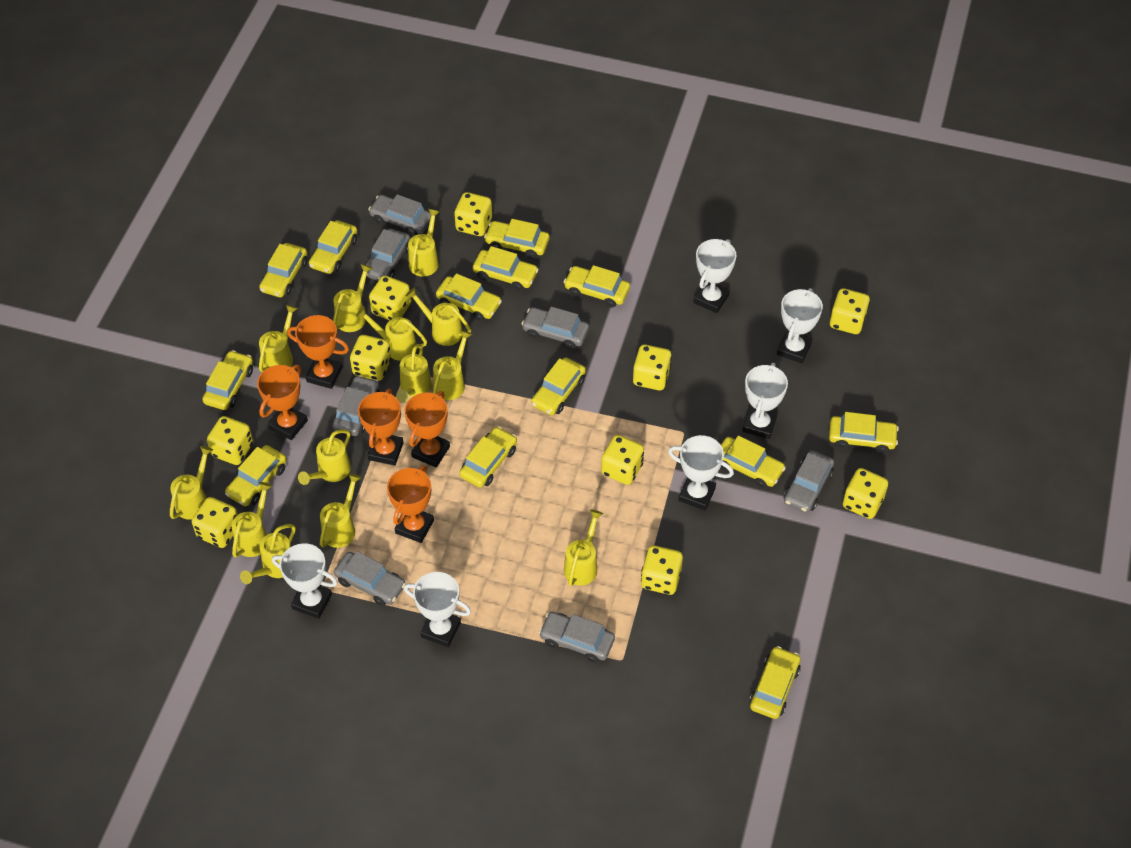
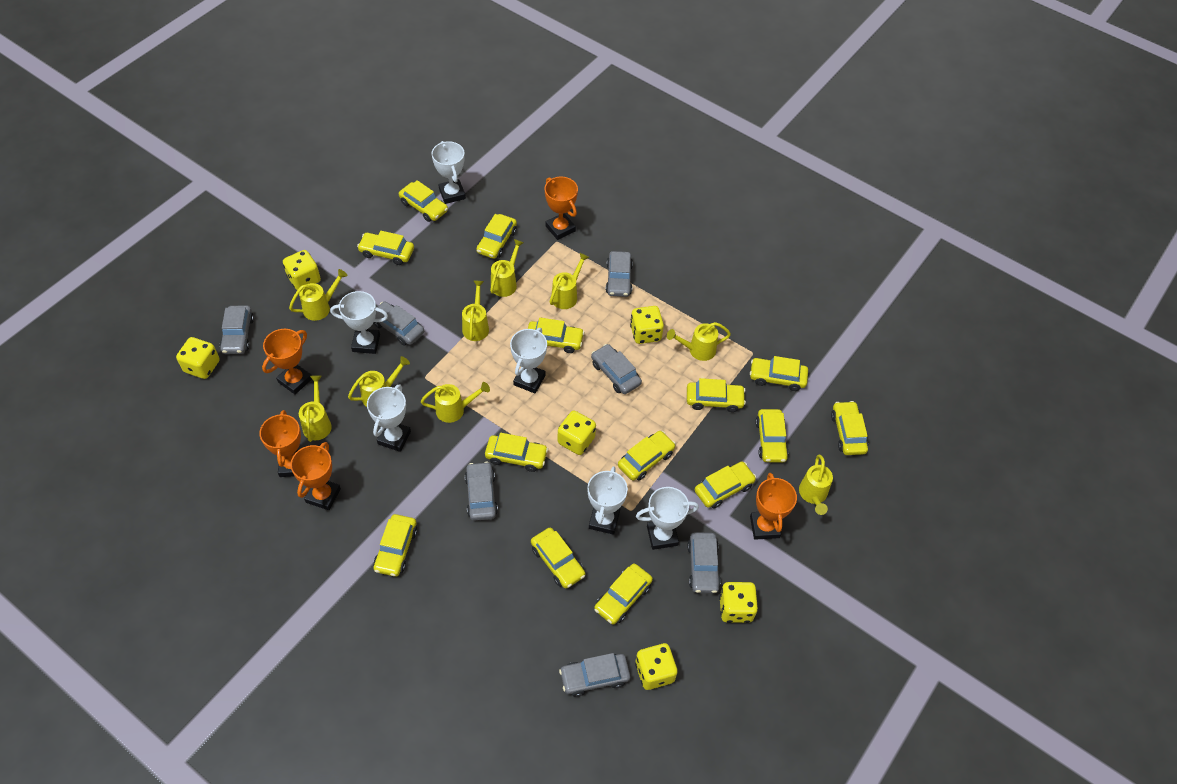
yellow car: [202,350,253,410] [225,445,287,506] [259,243,307,297] [309,220,357,274] [436,273,502,321] [459,427,517,488] [473,246,539,291] [484,219,549,259] [531,357,586,415] [564,265,630,308] [721,435,786,488] [750,646,801,719] [829,412,899,453] = 13 -> [357,231,414,265] [374,514,417,577] [399,180,448,222] [476,214,517,259] [485,433,548,472] [528,318,584,353] [531,528,585,588] [594,564,653,625] [618,431,676,481] [687,378,746,412] [695,462,756,508] [750,356,808,391] [755,409,789,463] [831,401,868,455] = 14
yellow dice: [192,497,238,548] [207,416,253,465] [350,335,391,381] [369,275,411,320] [454,192,492,236] [601,435,644,485] [633,344,672,390] [641,545,683,595] [830,288,870,334] [843,468,888,519] = 10 -> [176,337,220,379] [283,250,321,290] [558,411,596,455] [630,306,664,344] [635,643,677,690] [719,582,758,623] = 6
yellow watering can: [170,446,213,520] [232,482,273,558] [240,524,296,584] [259,305,298,372] [298,429,351,485] [320,473,362,548] [333,264,372,332] [356,306,427,361] [396,344,432,403] [406,287,471,346] [408,209,440,277] [433,330,472,400] [564,510,603,586] = 13 -> [289,269,348,321] [299,375,332,442] [348,356,410,407] [421,382,490,423] [462,280,489,341] [490,239,524,297] [549,253,589,309] [667,322,731,361] [799,455,833,515] = 9

